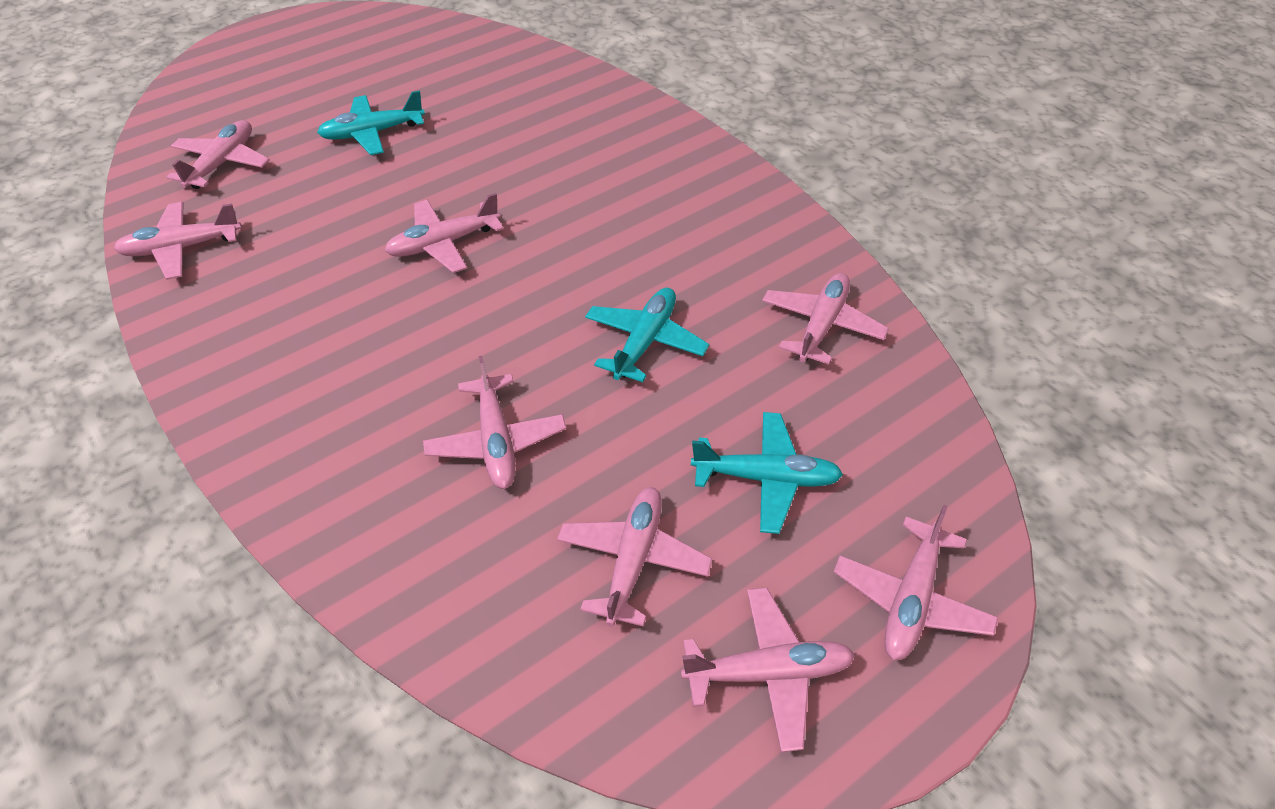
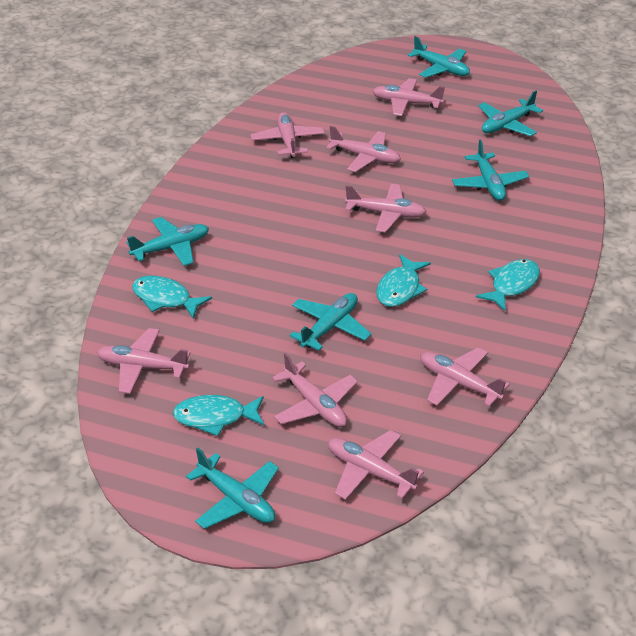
turquoise fish: none = 0 -> [132,276,212,319] [173,395,264,436] [376,254,431,307] [476,259,540,311] = 4
turquoise plane: [317,90,425,155] [585,287,709,382] [691,412,843,534] = 3 -> [126,217,209,266] [186,447,279,529] [290,293,372,351] [408,36,470,78] [452,139,529,201] [478,90,543,136] = 6

